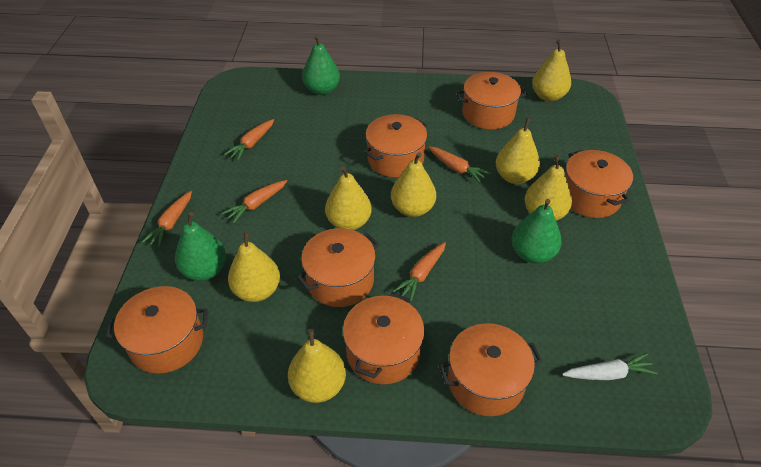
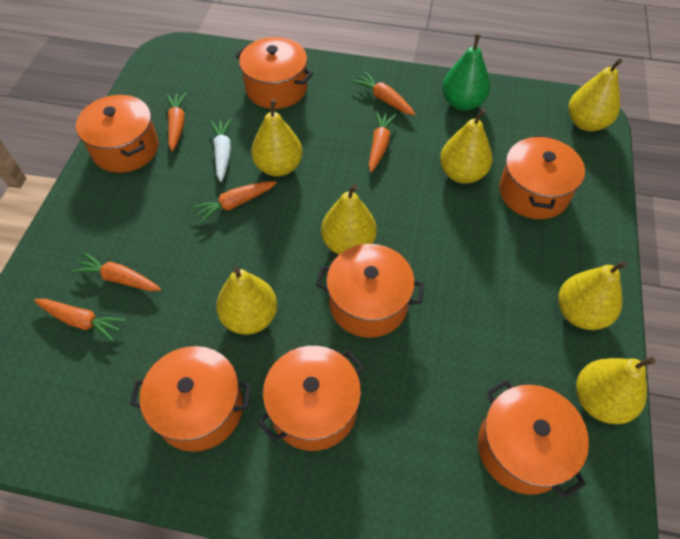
green pear: [175,212,226,281] [302,35,340,95] [512,199,562,263] = 3 -> [442,34,490,111] = 1
orange carrot: [142,191,192,247] [222,180,287,224] [224,119,274,161] [393,242,446,302] [428,146,490,183] = 5 -> [34,299,126,342] [71,252,161,291] [166,93,187,152] [192,181,277,223] [352,72,415,116] [369,111,396,172] = 6

